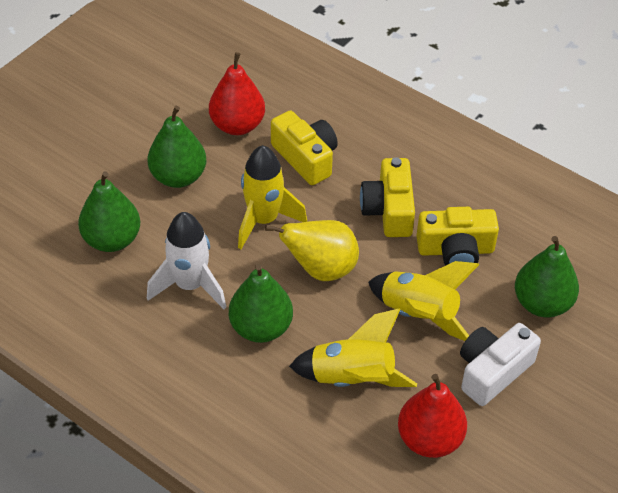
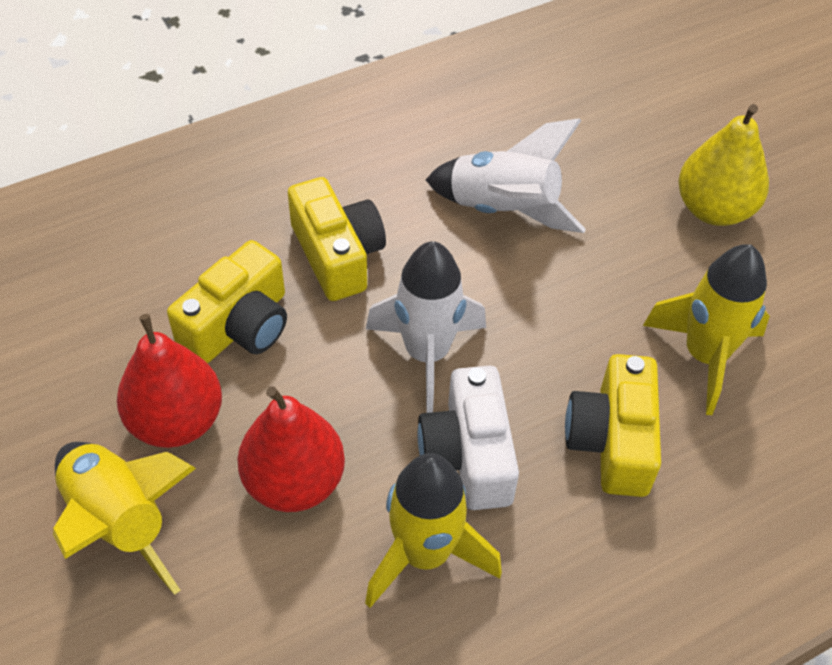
green pear: [78,171,140,252] [148,106,206,188] [229,264,293,343] [515,236,579,318] = 4 -> none = 0
white rocket: [147,212,226,309] = 1 -> [366,241,486,413] [426,118,586,233] = 2

